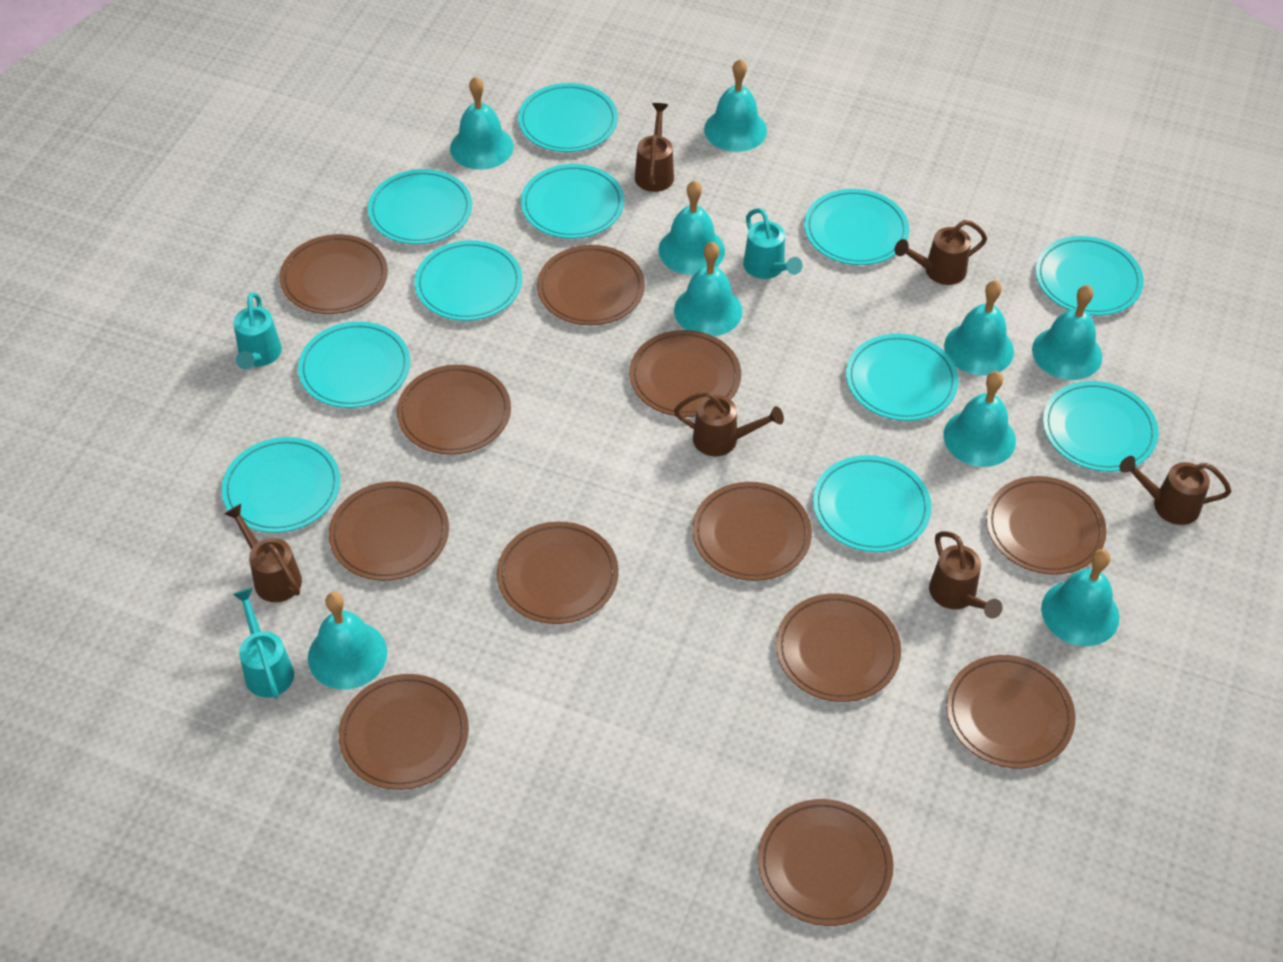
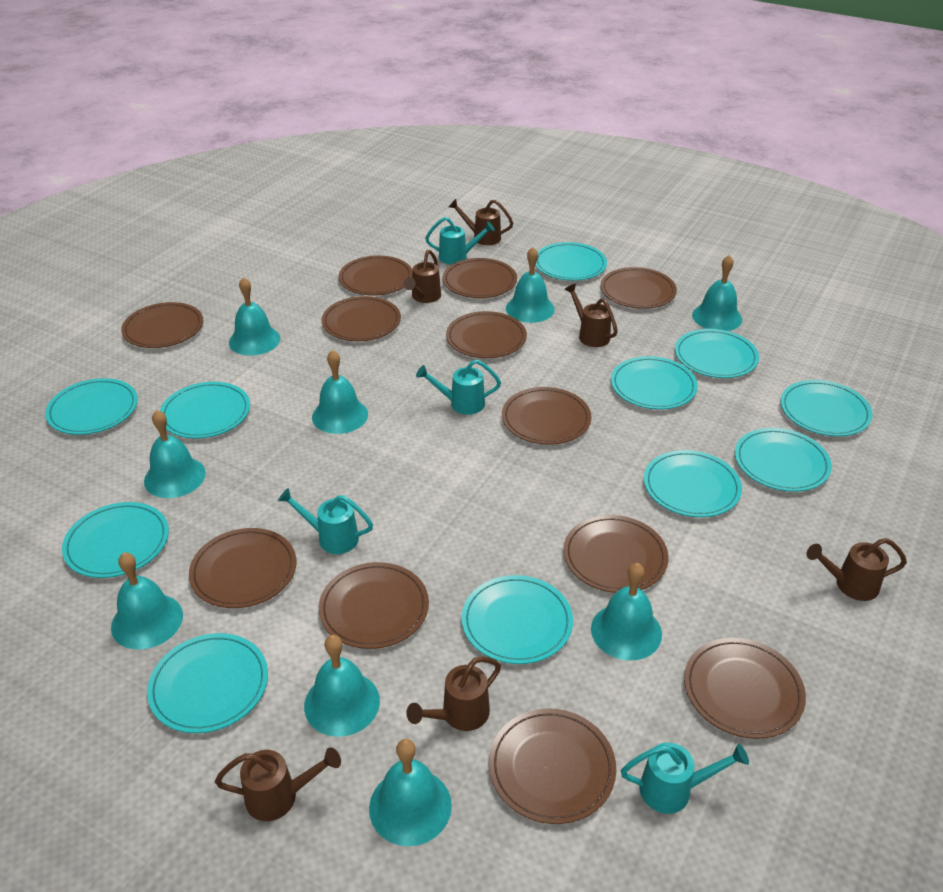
turquoise watering can: [233,588,294,699] [234,292,282,370] [743,208,803,279] = 3 -> [278,488,373,554] [416,360,501,415] [425,217,495,264] [621,742,749,814] = 4

